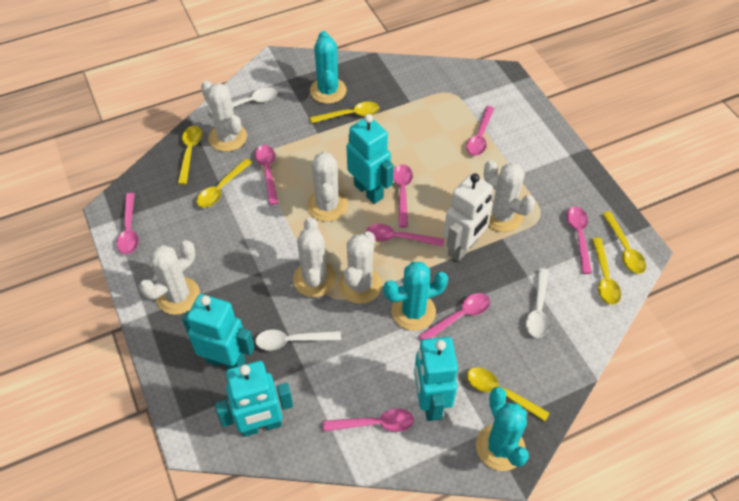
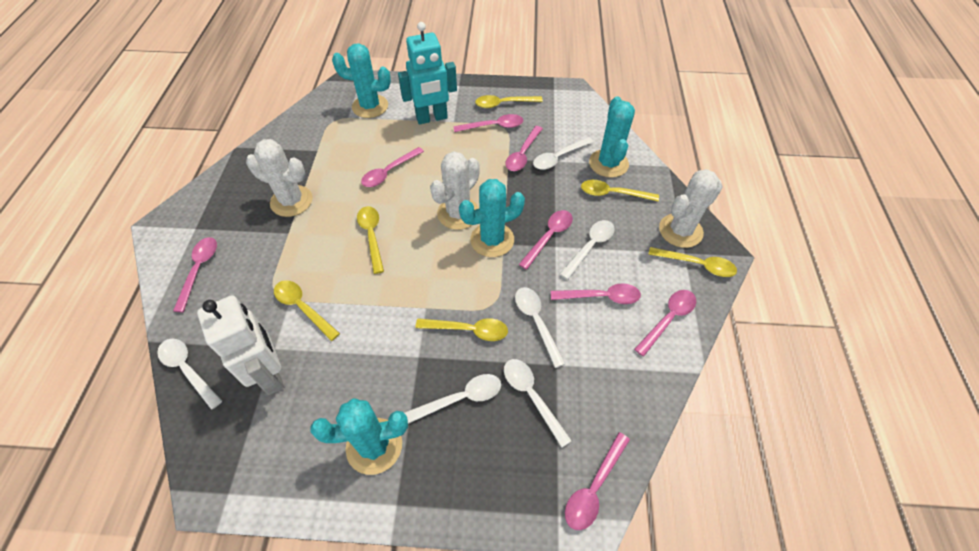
turquoise cactus: [310,31,346,104] [383,262,448,331] [476,387,529,471] = 3 -> [311,398,408,475] [332,43,391,118] [459,179,525,257] [589,96,635,178] = 4
turquoise robot: [182,294,255,369] [215,361,293,437] [346,114,394,204] [414,337,458,421] = 4 -> [398,22,457,124] = 1
white cactus: [139,240,200,315] [201,81,247,152] [293,217,337,297] [307,152,348,222] [339,231,382,304] [484,160,535,232] = 6 -> [246,139,313,217] [430,151,480,230] [659,169,723,248] = 3
white spoon: [210,87,277,115] [255,330,341,350] [526,268,549,338] = 3 -> [157,339,222,410] [404,374,501,424] [504,359,572,448] [515,287,565,368] [533,137,593,170] [560,220,615,280] = 6

